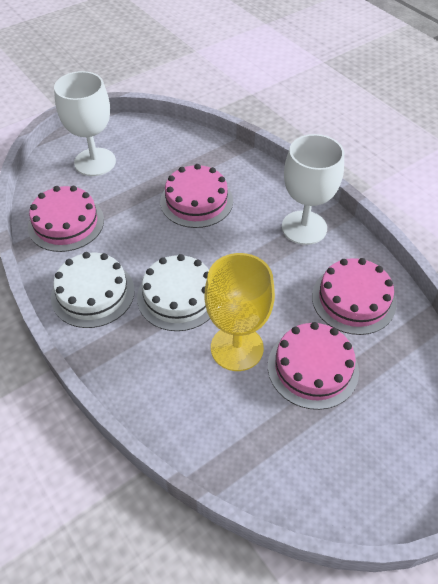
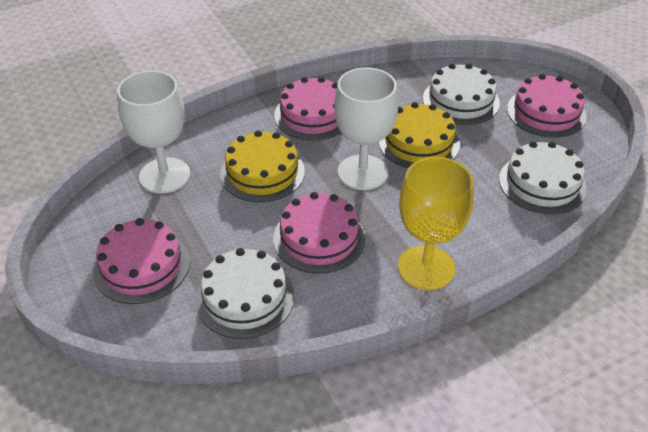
white cake: [51,252,135,328] [137,254,210,331] = 2 -> [195,248,295,339] [423,63,500,125] [499,141,587,214] = 3
yellow cake: none = 0 -> [220,130,305,202] [378,102,460,168] = 2

